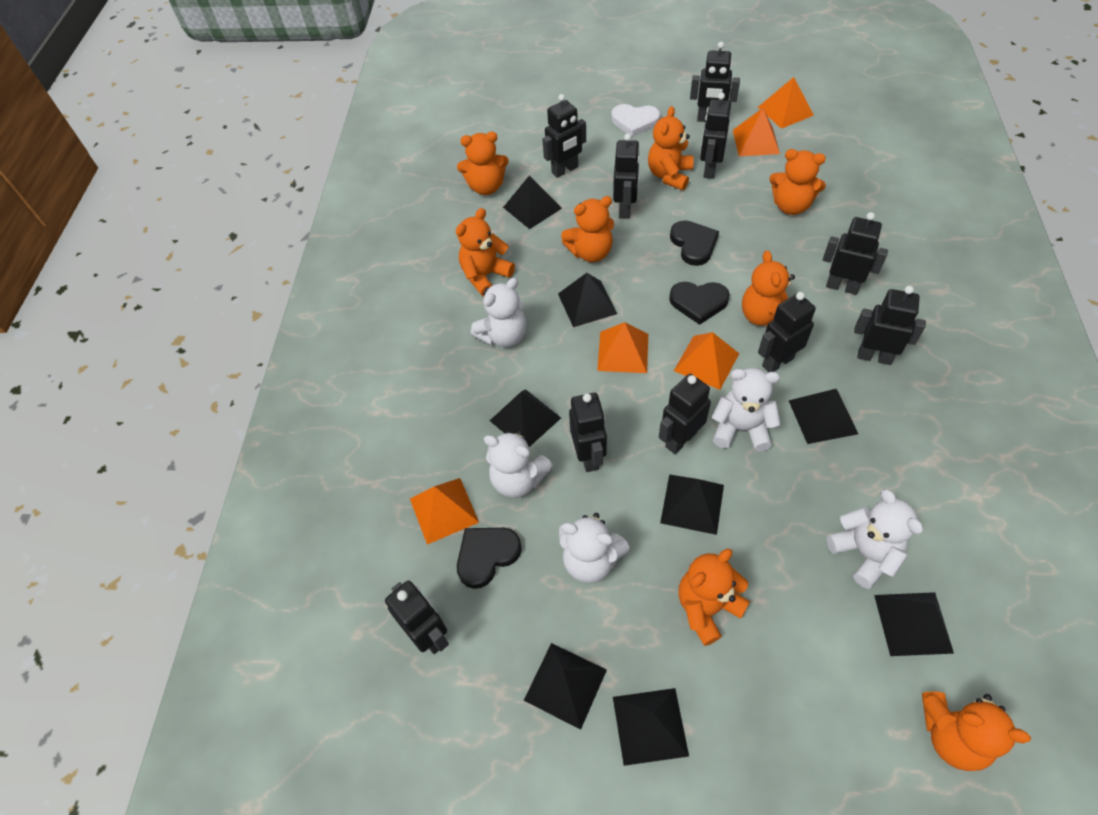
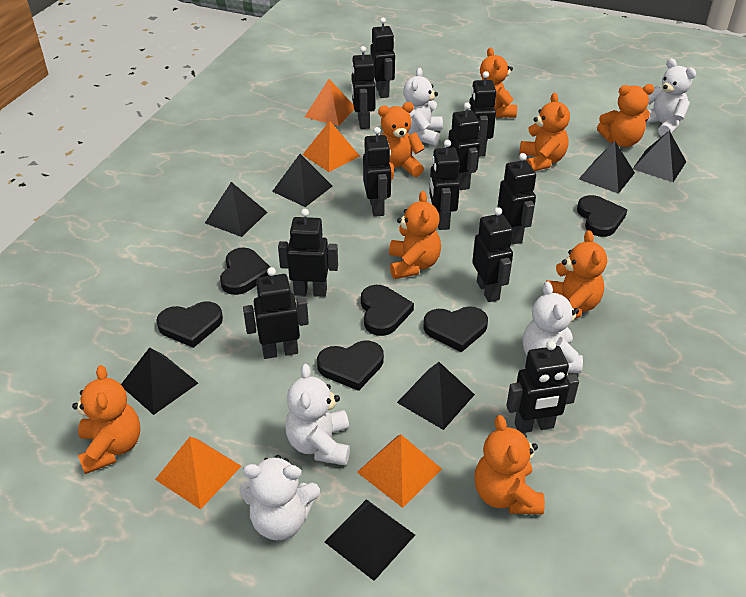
black heart: [457,528,522,589] [669,282,730,325] [670,220,719,266] = 3 -> [157,302,223,348] [220,247,270,295] [317,341,384,391] [361,285,414,336] [423,306,488,352] [577,195,627,237] = 6
black pyramid: [490,389,561,447] [503,175,562,229] [524,643,607,730] [558,273,617,327] [613,688,689,766] [660,474,724,535] [789,389,858,444] [874,592,954,656] = 8 -> [121,347,198,415] [205,182,267,237] [272,154,332,207] [325,499,415,581] [397,362,475,430] [579,141,635,194] [633,131,686,182] = 7
black robot: [385,580,449,654] [542,94,586,178] [569,393,607,472] [613,133,640,219] [659,374,711,454] [690,42,740,122] [700,92,731,179] [758,292,816,372] [823,212,888,295] [854,286,926,365] = 10 -> [243,267,309,359] [278,209,338,297] [351,46,375,129] [363,127,391,217] [370,18,395,98] [429,140,460,230] [448,102,480,190] [469,71,496,156] [472,207,513,302] [497,153,536,245] [506,341,579,433] = 11
orange pyramid: [410,478,479,545] [597,322,648,373] [674,332,739,390] [733,108,780,156] [758,77,814,129] = 5 -> [155,437,241,510] [302,121,360,172] [305,79,354,126] [357,435,442,508] = 4
white heart: [611,104,660,137] = 1 -> none = 0

